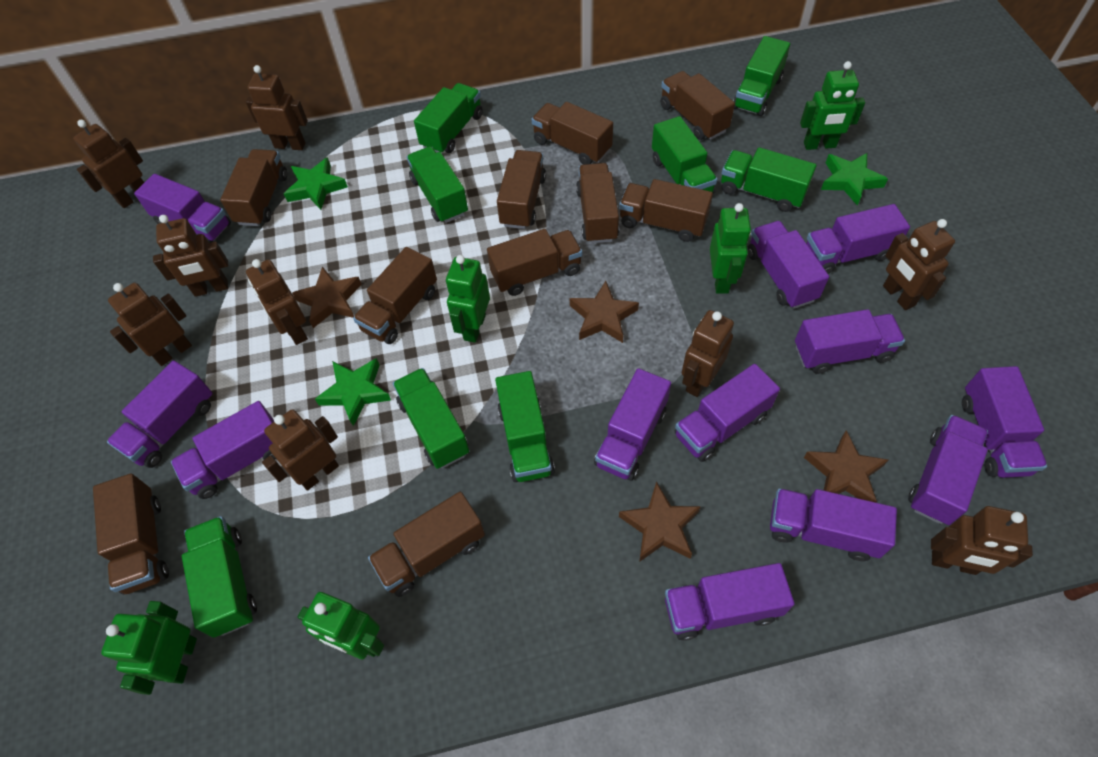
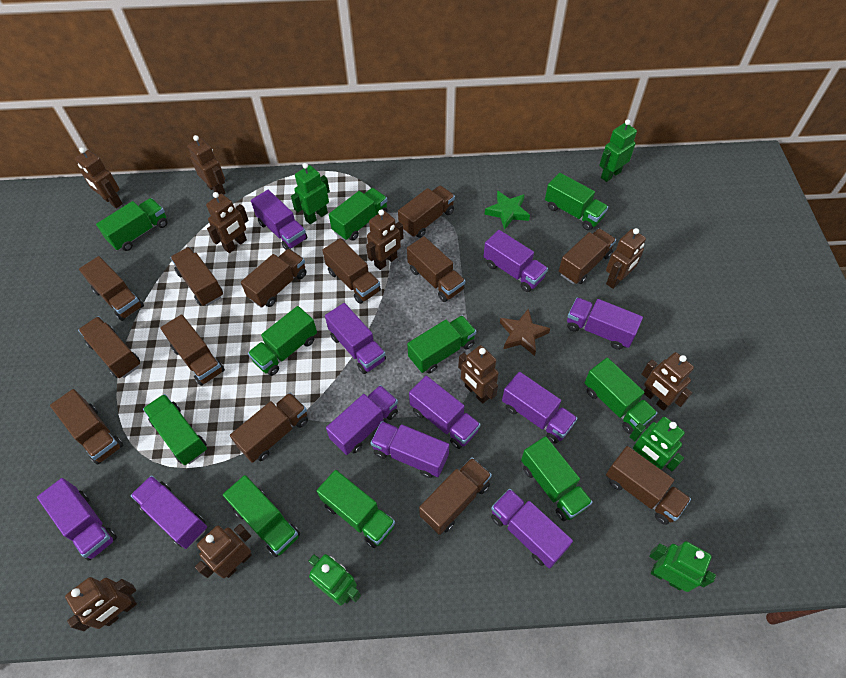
brown star: [292,267,362,328] [570,281,639,343] [619,482,701,562] [804,430,888,503] = 4 -> [500,308,550,356] = 1
brown truck: [93,474,169,594] [220,149,287,226] [353,247,437,344] [368,492,485,597] [487,229,582,296] [497,150,546,229] [532,102,613,165] [576,163,619,244] [619,179,713,242] [660,71,735,140] = 10 -> [50,389,123,465] [78,316,140,378] [79,256,144,321] [161,314,225,386] [170,247,223,306] [230,393,308,463] [241,249,306,307] [322,238,381,304] [398,185,455,238] [407,236,465,302] [419,457,492,535] [559,228,616,284] [606,446,691,525] = 13
green star: [284,157,348,210] [315,358,391,426] [821,153,888,205] = 3 -> [485,191,530,230] = 1
green truck: [182,516,257,638] [393,368,469,469] [407,146,468,223] [414,83,483,153] [495,371,555,482] [652,116,717,193] [721,147,816,212] [733,36,790,116] = 8 -> [96,198,168,251] [143,394,207,465] [223,475,300,557] [248,306,317,376] [317,470,395,548] [329,188,388,241] [407,315,476,373] [521,436,593,521] [545,173,608,230] [584,358,658,434] = 10
purple truck: [107,360,213,468] [134,174,231,243] [171,401,276,499] [594,368,671,481] [665,563,795,641] [675,364,780,462] [747,221,829,309] [770,488,897,561] [795,309,905,374] [806,204,910,274] [908,415,988,525] [962,366,1047,478] = 12 -> [37,478,117,561] [130,475,207,549] [251,190,307,250] [325,303,386,374] [326,385,398,455] [370,421,449,478] [409,376,481,449] [483,230,548,292] [491,489,573,569] [502,372,578,444] [567,297,643,350] = 11

